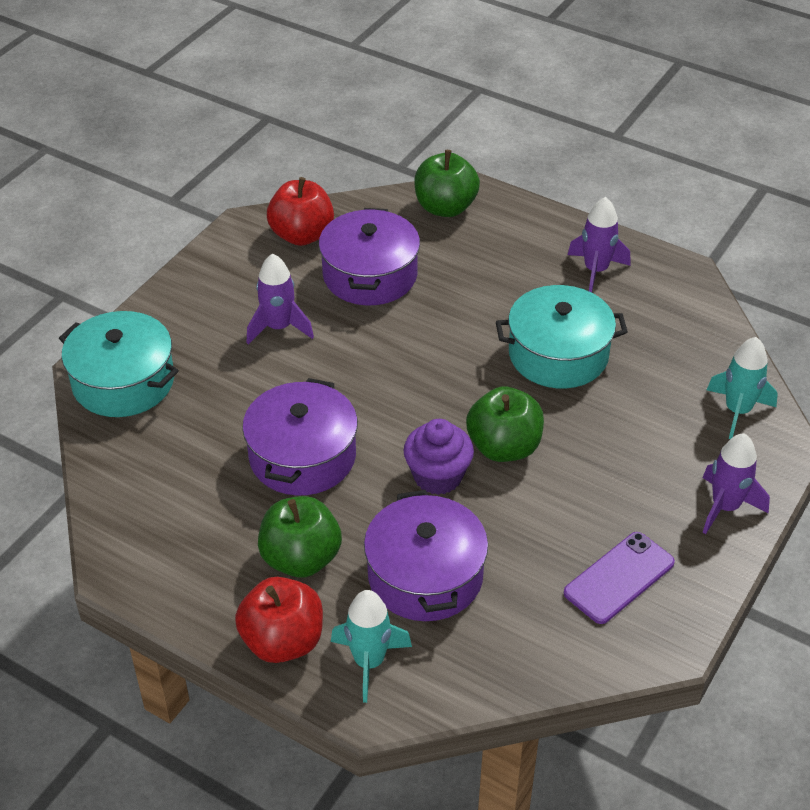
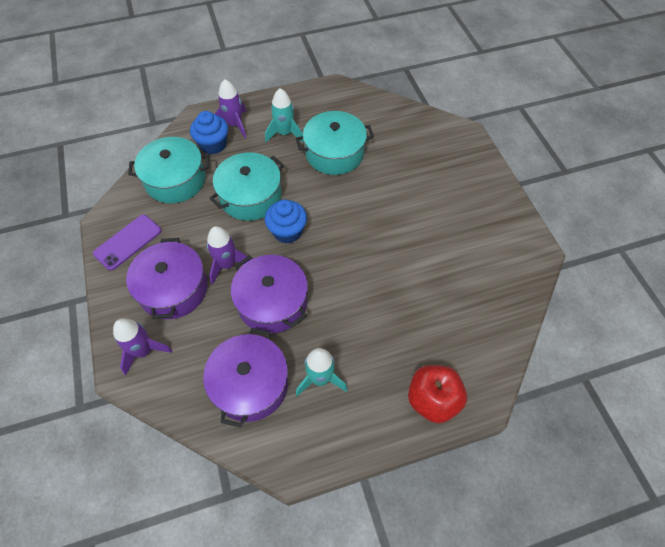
blue cupcake: none = 0 -> [190,111,228,155] [265,200,307,243] = 2
green apple: [258,496,342,578] [414,150,480,217] [466,386,544,462] = 3 -> none = 0
purple cupcake: [403,419,474,495] = 1 -> none = 0
red apple: [235,577,323,663] [267,177,334,246] = 2 -> [408,365,467,423] = 1
turquoise pot: [59,311,179,417] [496,285,628,389] = 2 -> [128,137,210,203] [209,152,284,221] [296,111,374,175] = 3

